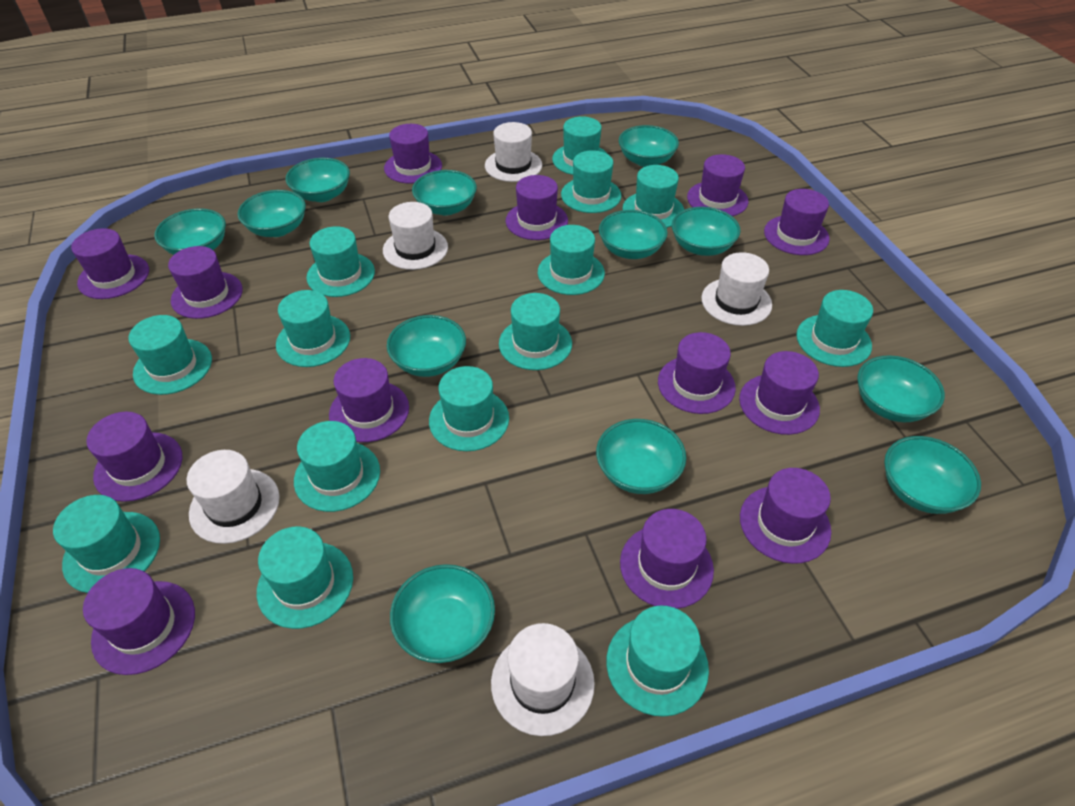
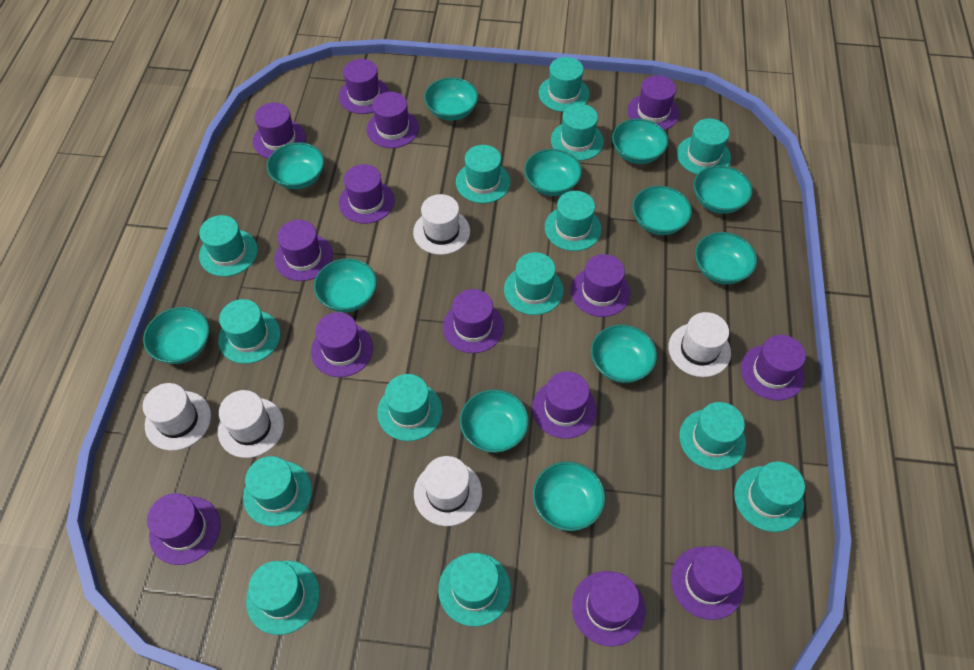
purple hat: [71,228,149,299] [83,568,195,675] [86,412,182,502] [168,246,242,319] [329,358,409,442] [384,124,442,184] [506,175,568,240] [620,509,714,609] [658,332,736,414] [687,154,749,216] [739,351,820,435] [740,468,831,564] [764,189,830,255] = 13 -> [147,493,221,565] [253,102,306,159] [274,220,333,281] [311,312,373,377] [339,59,390,114] [339,164,395,224] [367,92,419,148] [443,289,504,353] [532,371,597,439] [571,254,630,317] [572,571,646,646] [627,75,679,130] [671,546,744,620] [741,335,806,401] = 14

